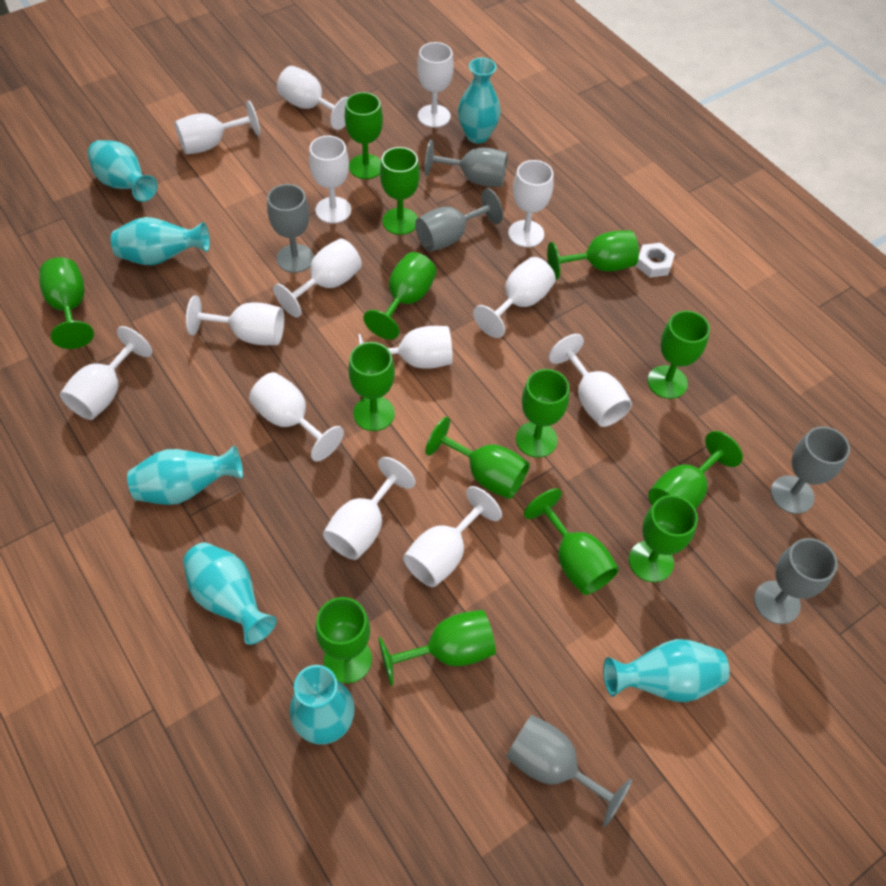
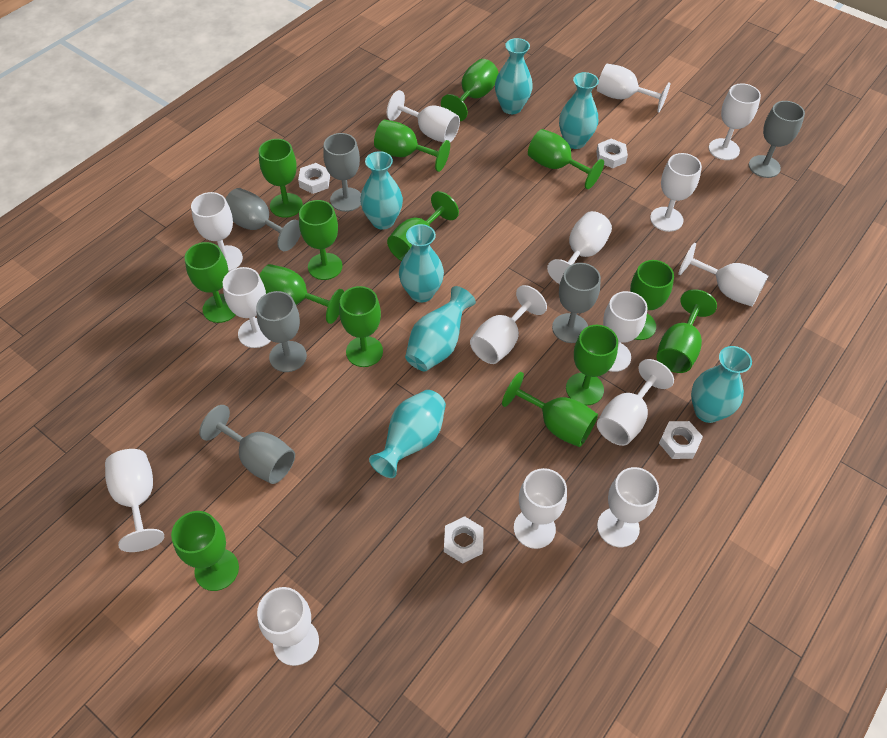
white goblet: [60,326,152,420] [174,101,260,155] [186,295,284,345] [249,372,344,461] [273,238,362,317] [277,66,348,130] [309,136,351,223] [323,457,416,560] [358,326,453,369] [403,486,502,587] [417,42,454,128] [473,257,556,338] [508,160,554,247] [549,334,632,427] = 14 -> [105,449,164,552] [191,192,243,272] [223,267,271,348] [257,587,319,666] [387,90,460,142] [470,285,547,364] [514,468,567,549] [547,211,612,284] [597,64,670,113] [597,359,674,446] [597,467,659,547] [603,291,648,372] [650,153,702,232] [678,243,768,306] [709,84,761,160] = 15
white nut: [636,243,675,277] = 1 -> [298,163,330,194] [444,516,484,564] [596,139,628,168] [659,421,703,459] = 4

